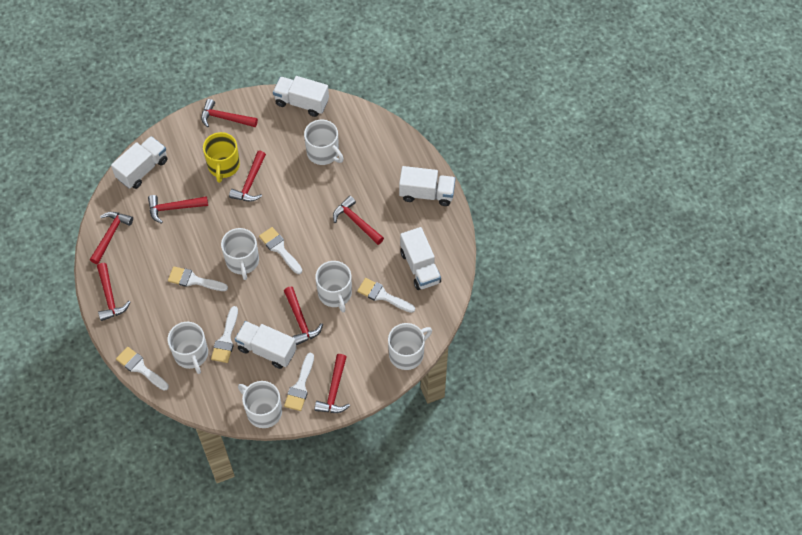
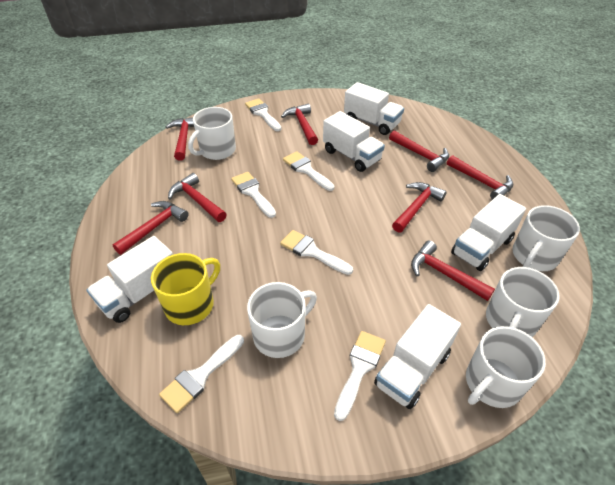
white mug: [168,322,208,374] [221,228,259,280] [238,381,282,428] [304,120,344,165] [315,261,352,312] [388,323,432,370] = 6 -> [188,107,236,160] [247,282,317,358] [466,326,546,408] [486,267,560,337] [512,205,580,271] = 5

